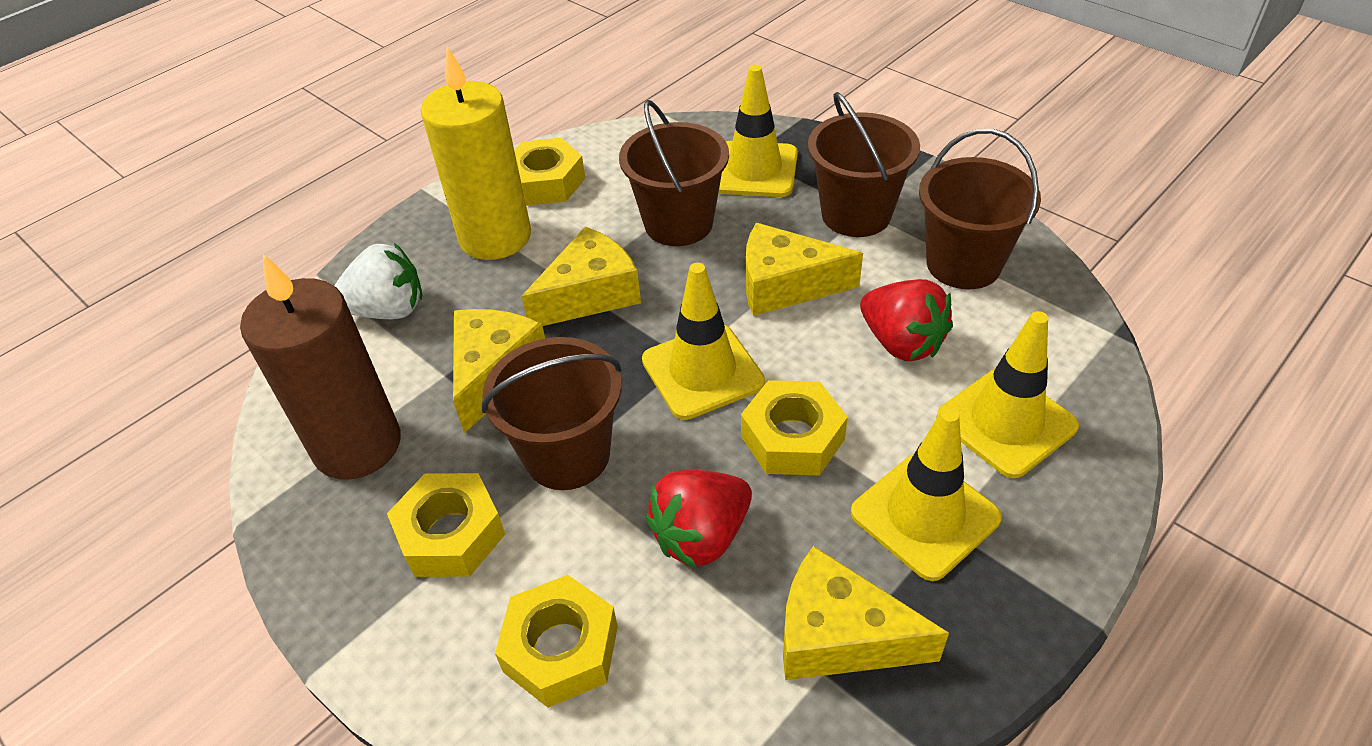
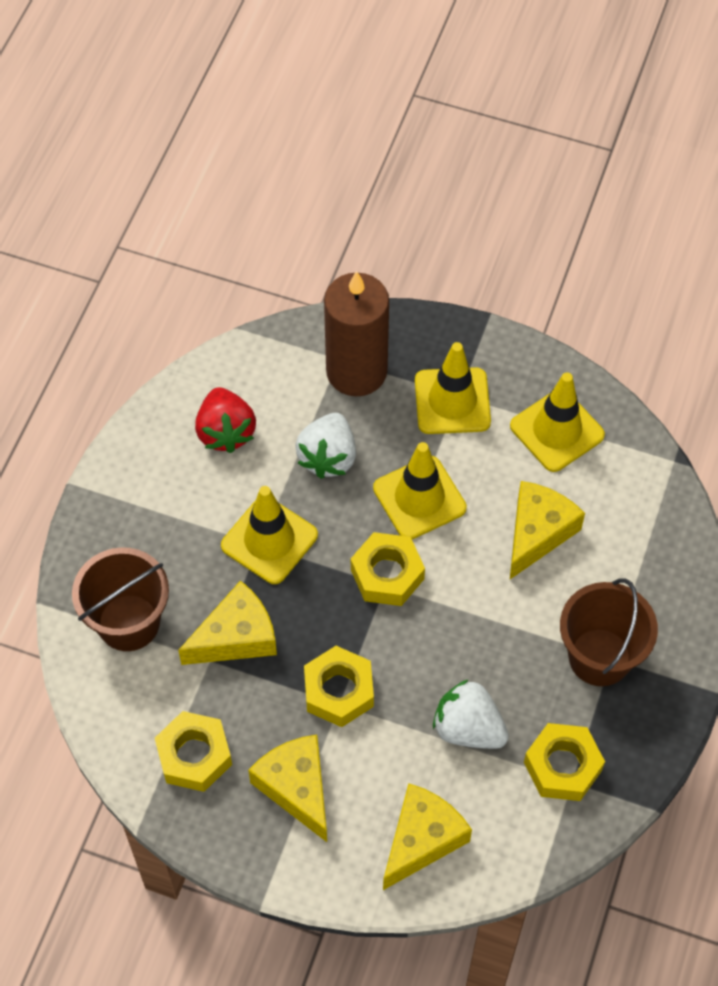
brown bucket: [482,337,622,490] [619,100,729,246] [808,92,920,237] [919,129,1041,289] = 4 -> [72,547,169,651] [560,579,658,686] = 2
red strawberry: [646,470,752,568] [860,279,953,361] = 2 -> [195,387,256,453] = 1
white strawberry: [334,243,422,319] = 1 -> [295,413,356,479] [433,679,509,749] = 2
yellow candle: [421,47,531,260] = 1 -> none = 0

